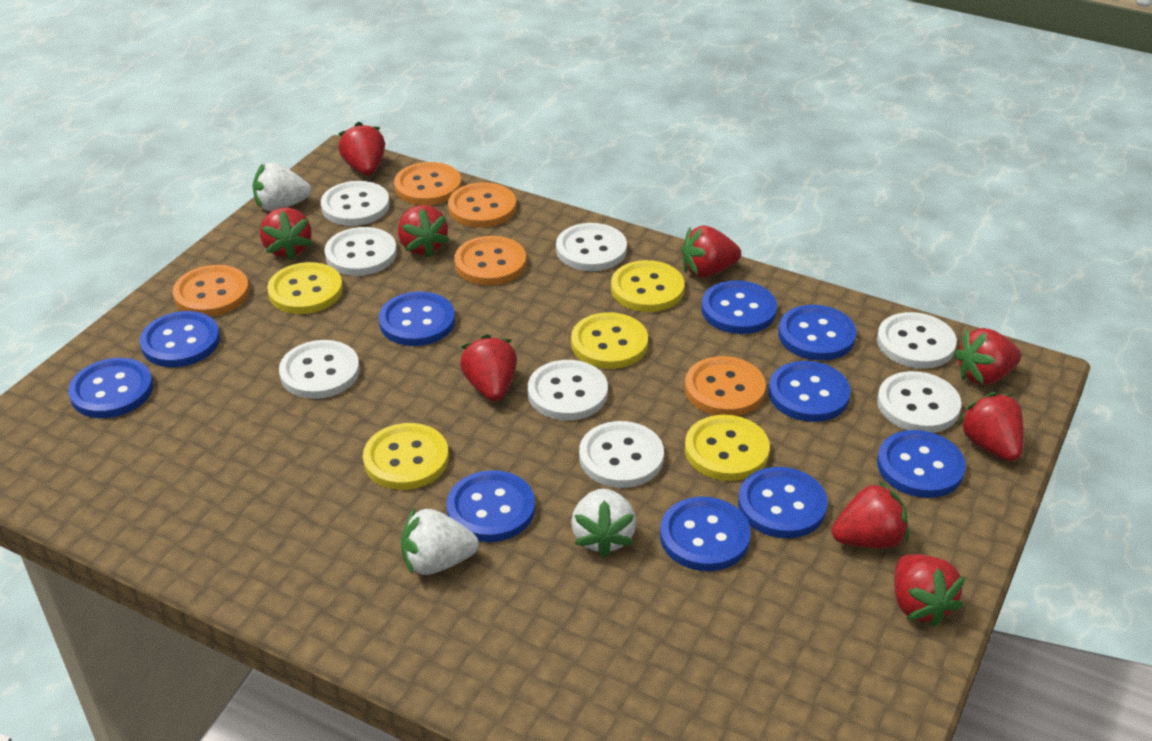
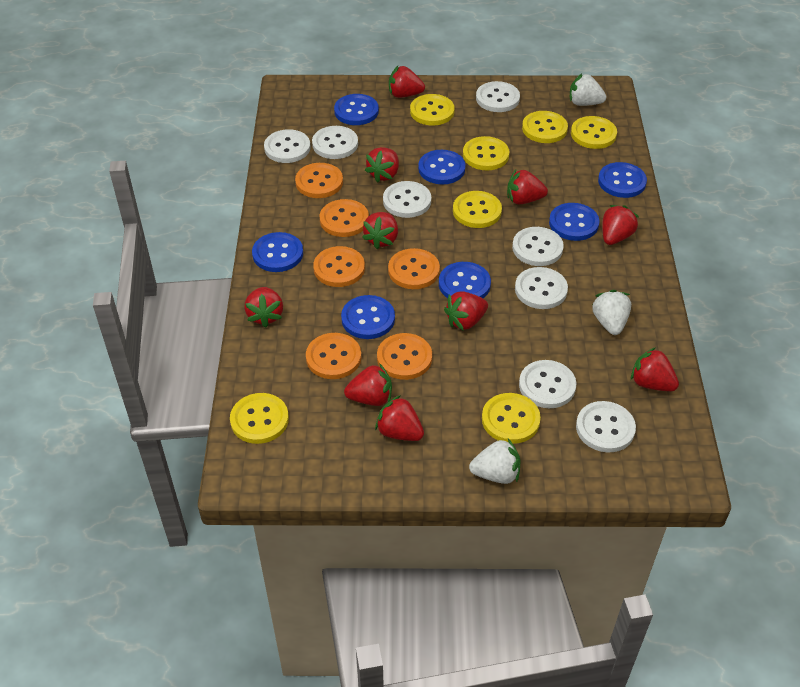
blue button: [68,358,153,418] [140,311,220,367] [379,292,455,346] [447,470,535,542] [660,497,751,571] [701,280,777,334] [738,467,828,538] [768,361,851,422] [778,305,856,361] [877,430,966,498] = 10 -> [252,232,303,272] [334,94,379,125] [341,295,395,339] [418,150,466,184] [439,262,491,298] [549,203,599,241] [598,162,647,198] = 7
orange button: [173,265,249,316] [394,162,461,205] [448,182,516,228] [454,236,526,285] [685,356,766,416] = 5 -> [295,163,343,198] [306,333,361,379] [313,246,365,287] [320,199,369,237] [377,333,432,380] [388,248,440,289] = 6
red strawberry: [260,207,312,260] [338,122,385,175] [398,205,450,258] [460,334,517,401] [681,225,741,278] [832,481,909,548] [894,554,965,627] [954,328,1021,385] [958,392,1024,461] = 9 -> [244,287,283,328] [344,363,392,406] [362,212,398,249] [365,147,399,183] [375,395,424,441] [389,66,425,98] [444,291,488,331] [507,170,548,204] [602,205,639,245] [631,347,679,391] = 10
yellow button: [267,262,343,314] [363,423,449,490] [571,312,648,369] [611,260,684,312] [685,415,770,481] = 5 -> [230,393,289,444] [410,94,455,126] [453,191,502,228] [463,136,509,170] [482,393,541,444] [522,111,568,143] [571,116,617,149] = 7

